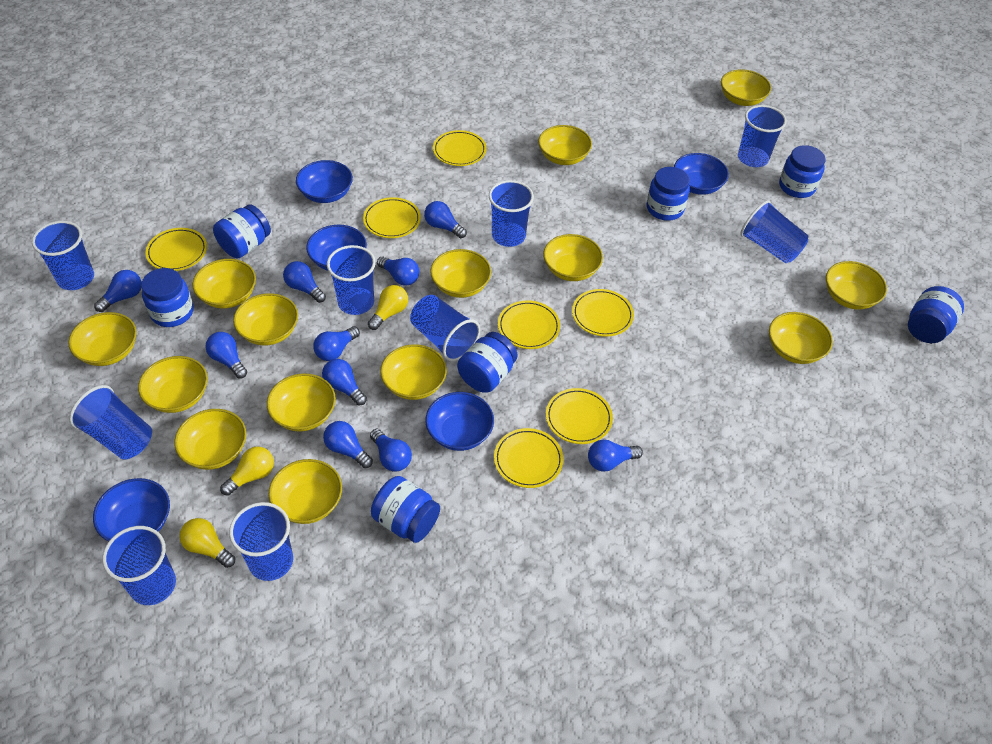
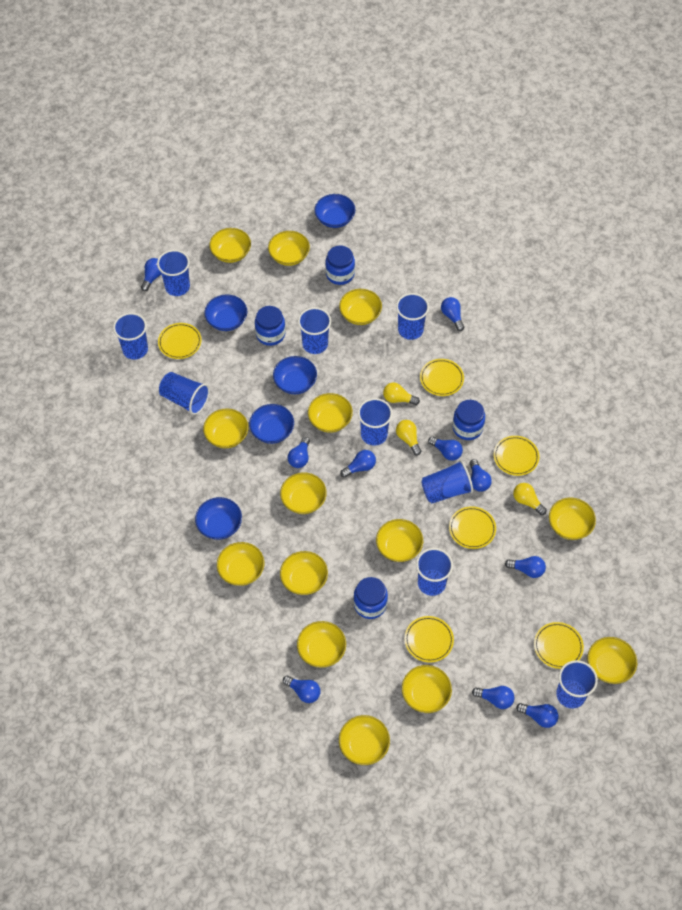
blue jar: [141,268,194,327] [213,204,271,258] [371,476,440,543] [457,332,518,393] [647,167,690,221] [779,145,826,198] [908,286,964,343] = 7 -> [255,306,286,346] [325,246,355,285] [354,577,388,619] [453,400,485,440] = 4
yellow plate: [146,228,207,271] [363,197,421,238] [433,130,487,166] [494,428,563,488] [498,300,560,349] [546,388,613,444] [572,289,634,337] = 7 -> [158,323,202,359] [405,616,454,663] [420,359,464,396] [449,506,496,549] [494,436,539,476] [534,622,584,669] = 6

